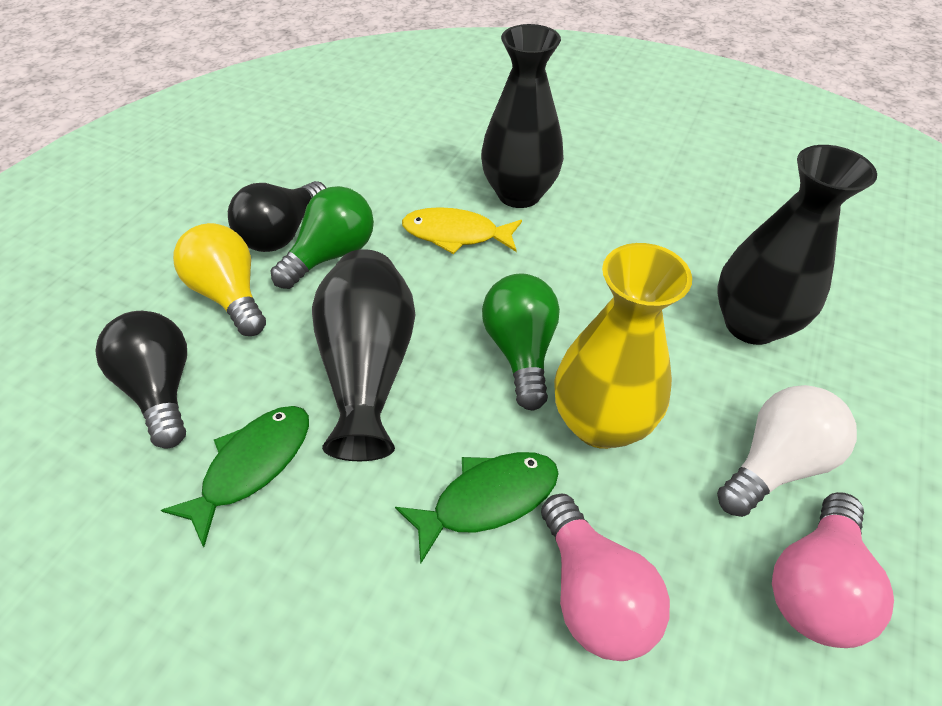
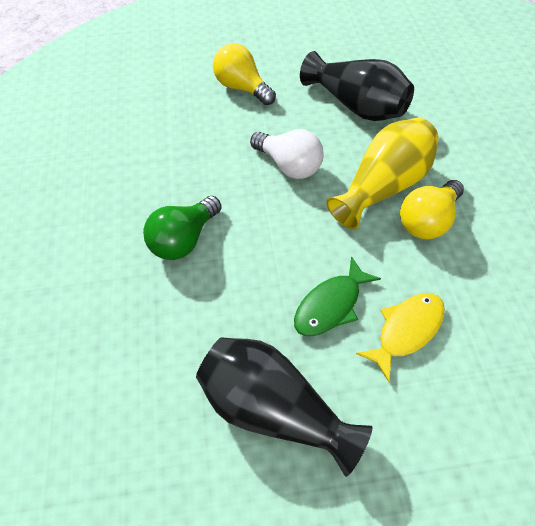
black light bulb: [95,311,187,449] [228,181,326,252] = 2 -> none = 0
black vase: [312,249,415,461] [481,24,564,208] [718,145,877,345] = 3 -> [196,337,372,477] [300,51,414,121] = 2
green fish: [161,406,309,547] [395,452,559,564] = 2 -> [294,256,381,336] = 1
green light bulb: [271,186,374,289] [482,274,560,411] = 2 -> [143,196,222,260] = 1
pink light bulb: [541,493,670,661] [772,492,894,648] = 2 -> none = 0
yellow light bulb: [173,223,266,336] = 1 -> [213,43,276,105] [400,180,464,239] = 2

